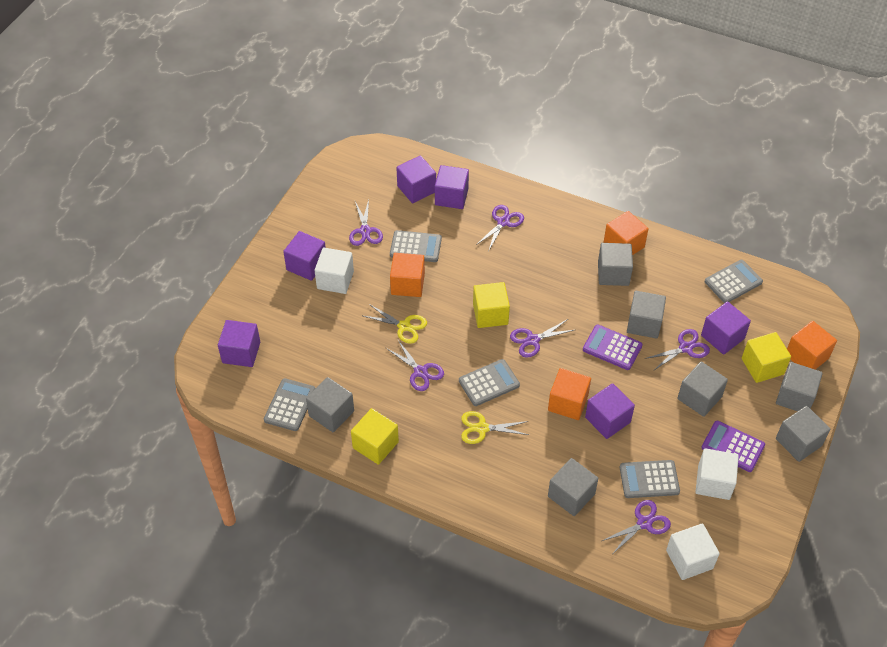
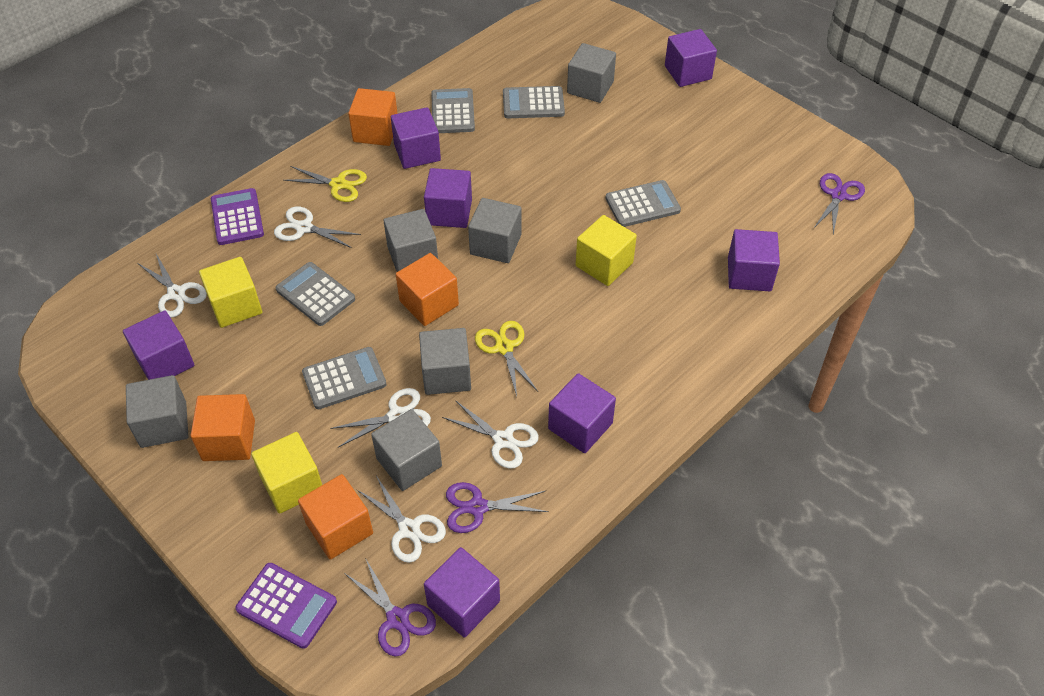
grey cube: [306,377,354,432] [548,458,598,516] [598,243,633,286] [627,291,666,339] [678,362,728,417] [776,362,823,411] [776,406,830,462] = 7 -> [126,375,188,448] [371,409,442,491] [384,209,438,272] [419,328,471,395] [468,198,521,263] [567,43,616,103] = 6
purple cube: [218,320,260,367] [283,231,326,281] [396,155,436,203] [435,165,469,209] [585,383,635,439] [701,301,751,355] = 6 -> [123,310,194,380] [391,107,441,169] [424,168,472,228] [424,547,500,638] [548,373,616,453] [665,29,717,87] [728,229,780,291] = 7
purple scissors: [349,200,383,246] [386,340,444,391] [476,205,524,252] [510,319,574,358] [602,500,671,553] [645,329,710,371] = 6 -> [344,558,436,657] [446,482,549,533] [814,173,865,235] = 3
white cube: [314,247,354,294] [666,523,720,580] [696,448,739,500] = 3 -> none = 0
white scissors: none = 0 -> [137,254,207,318] [274,207,361,248] [330,388,431,447] [357,476,446,563] [442,400,539,469] = 5

